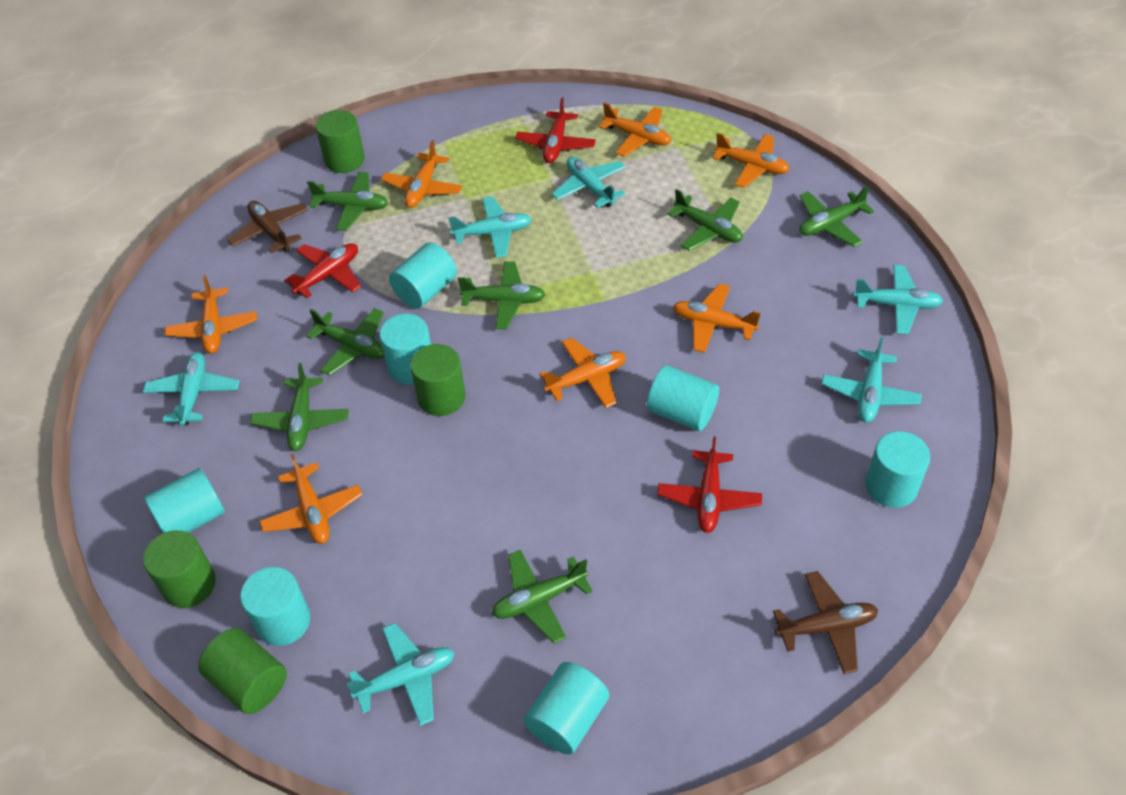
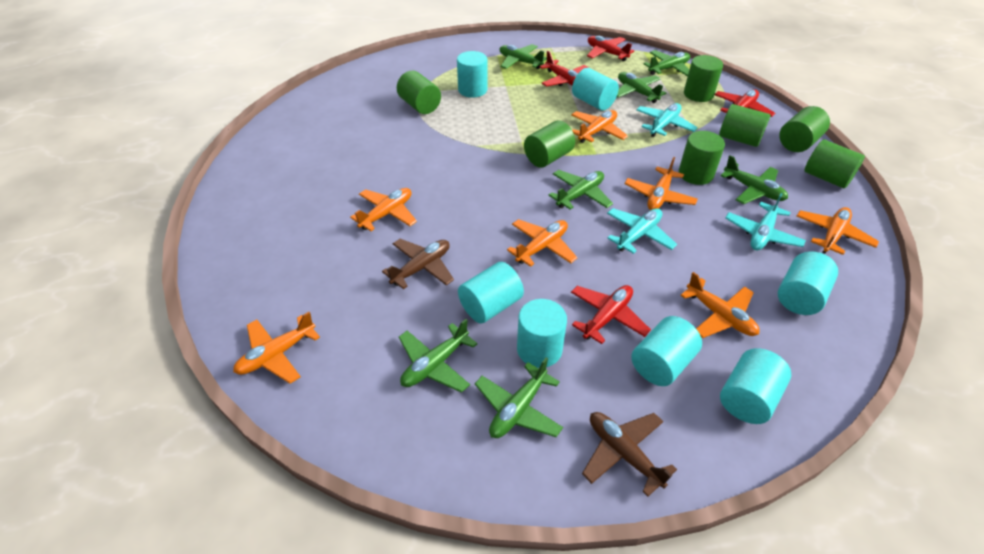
green cylinder: [143,530,216,608] [198,628,287,714] [316,110,365,173] [410,344,466,416] = 4 -> [397,71,441,114] [524,121,575,168] [679,131,725,185] [684,55,723,102] [719,104,770,147] [779,106,830,152] [804,140,865,188] = 7
red plane: [284,243,361,298] [515,97,596,163] [657,437,762,533] = 3 -> [539,51,589,87] [571,285,651,344] [587,36,634,61] [714,89,775,117] = 4
turquoise plane: [143,352,240,426] [346,623,455,726] [449,196,532,258] [551,157,626,208] [822,337,922,423] [853,265,943,334] = 6 -> [607,208,677,254] [636,103,698,137] [725,193,806,250] = 3

